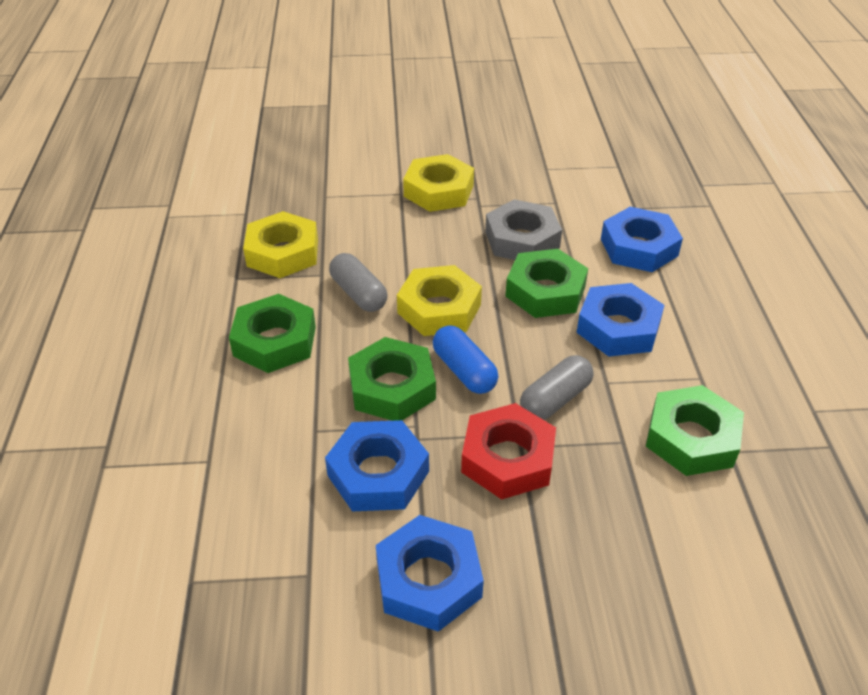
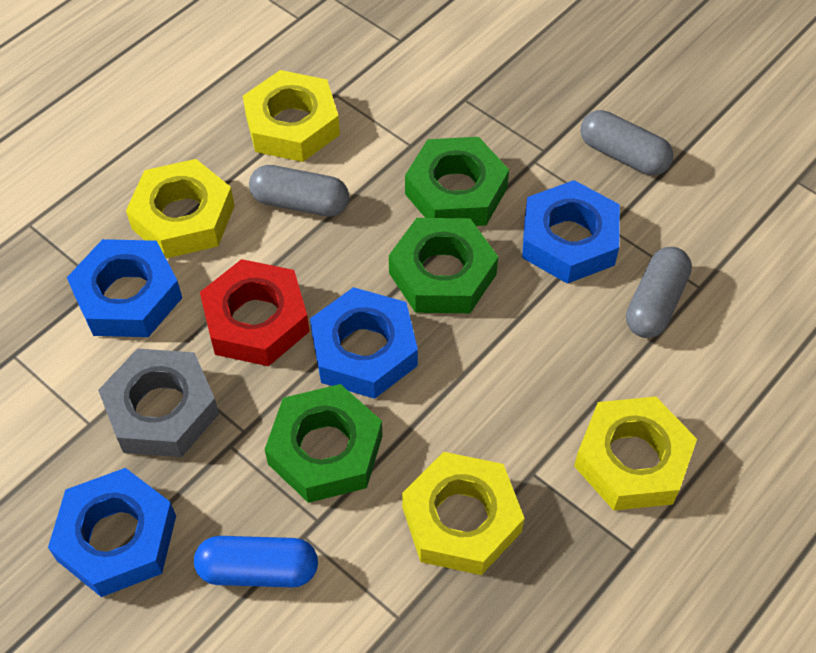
green nut: [229,294,316,373] [348,337,436,421] [505,249,588,318] [646,385,744,476] = 4 -> [265,384,382,503] [389,218,498,313] [405,137,509,226] = 3
grey capsule: [329,253,387,312] [520,355,594,420] = 2 -> [249,165,349,217] [580,110,673,175] [626,247,692,338] = 3
yellow nut: [243,211,318,278] [397,265,482,336] [403,154,474,212] = 3 -> [126,159,235,258] [243,70,340,162] [402,452,525,575] [574,396,697,511] = 4

